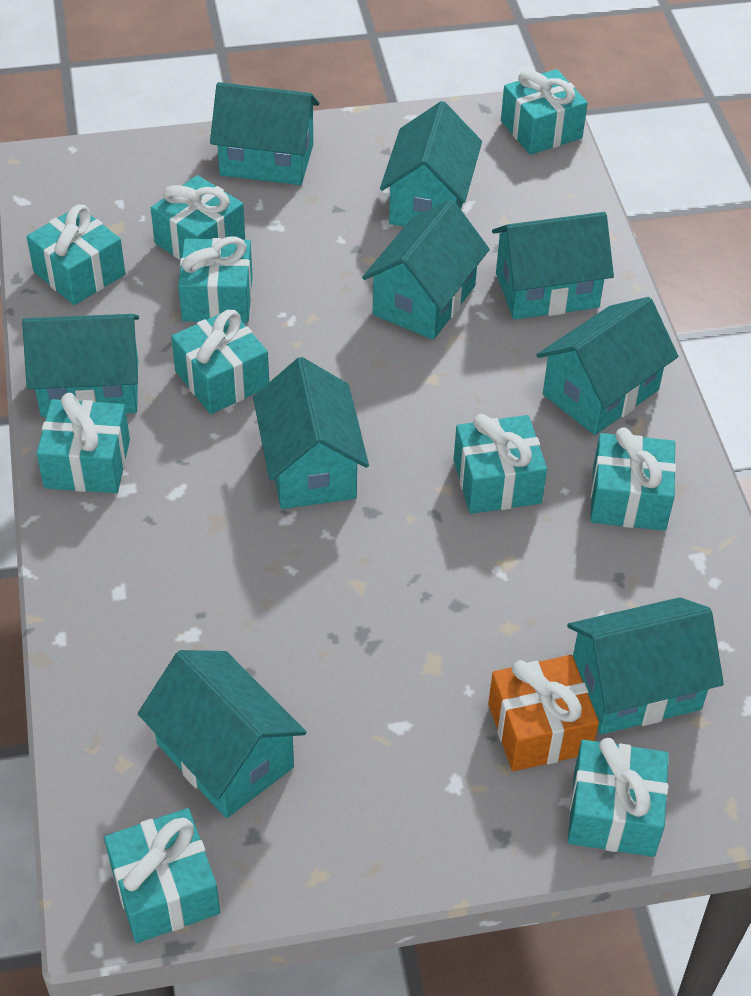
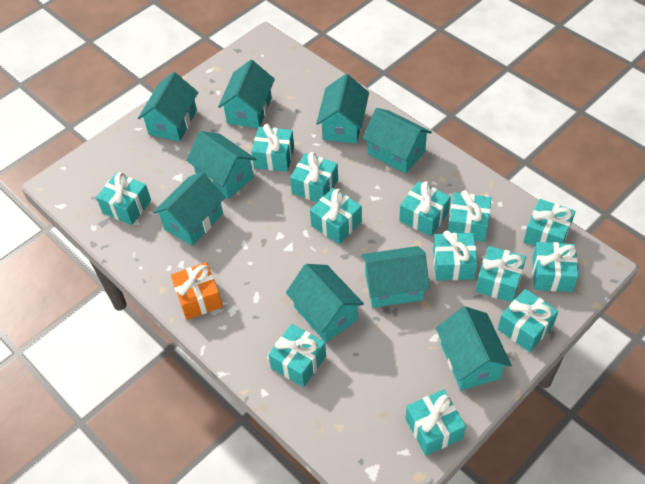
turquoise gift: [27,205,125,305] [37,393,130,493] [104,808,220,943] [151,175,245,260] [171,309,269,414] [178,236,253,323] [454,414,547,514] [501,69,588,155] [568,738,669,857] [590,427,676,531] = 10 -> [96,172,151,225] [251,124,294,172] [268,324,326,387] [290,152,338,202] [310,188,362,244] [399,181,451,237] [405,389,466,456] [433,231,478,280] [448,190,491,242] [476,246,526,302] [498,289,558,352] [523,199,575,246] [532,242,578,292] = 13

